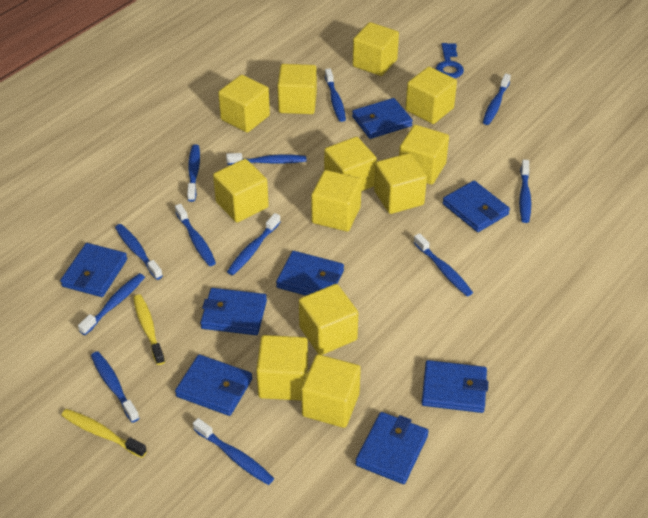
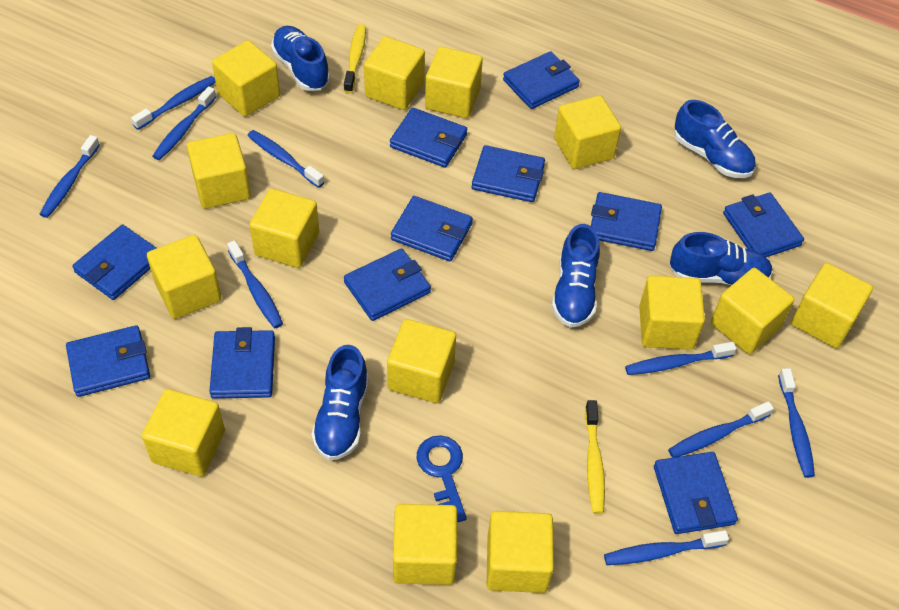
blue shoe: none = 0 -> [271,26,330,91] [311,345,369,461] [552,224,600,328] [670,232,773,285] [674,100,755,178] = 5
blue toothbrush: [78,273,145,335] [91,351,140,423] [115,224,163,280] [175,204,216,266] [187,145,200,202] [193,418,274,485] [226,153,306,165] [227,213,280,275] [325,69,346,122] [413,233,473,297] [483,74,511,125] [519,160,531,223] = 12 -> [40,135,100,218] [131,76,216,130] [152,86,216,160] [227,240,283,328] [247,130,324,188] [604,530,729,565] [625,342,737,375] [668,401,774,458] [778,368,815,478] = 9
blue wallet: [60,243,127,297] [175,355,252,416] [200,288,267,335] [276,251,344,296] [352,98,413,139] [355,412,429,484] [422,360,488,413] [442,181,510,232] = 8 -> [66,325,150,397] [72,225,157,300] [209,327,275,399] [344,248,431,321] [390,108,467,168] [391,196,473,261] [472,145,545,202] [503,51,580,109] [591,192,662,251] [654,452,738,534] [723,193,804,257] = 11
yellow cube: [213,159,269,223] [218,75,270,133] [256,335,308,401] [277,64,317,114] [299,284,358,355] [301,354,361,428] [311,170,362,232] [324,137,377,191] [353,22,399,76] [374,153,427,214] [399,125,449,185] [406,67,457,124] = 12 -> [142,389,225,477] [147,235,221,319] [187,133,251,209] [212,40,280,117] [250,188,319,268] [364,36,425,110] [387,319,456,403] [393,504,457,585] [425,47,483,118] [487,511,554,593] [554,95,621,169] [639,276,705,350] [711,268,794,354] [791,263,873,348] = 14

